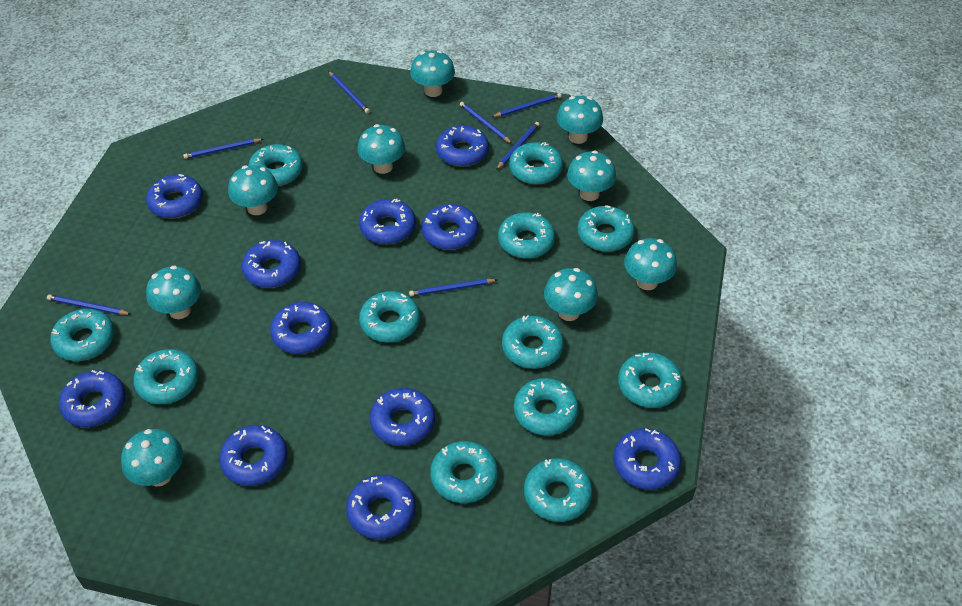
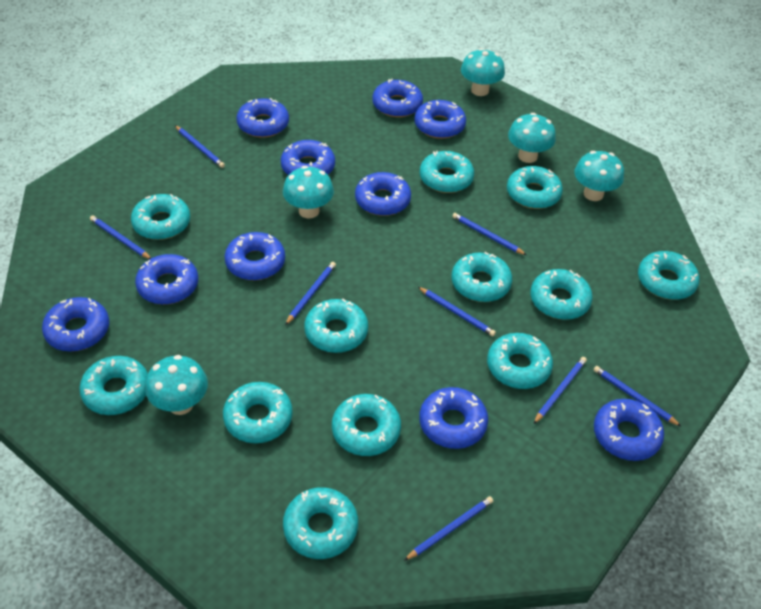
blue donut: [59,370,126,427] [146,174,203,218] [219,425,288,486] [242,240,301,288] [270,302,332,354] [346,475,416,540] [359,199,416,244] [370,388,435,446] [422,204,478,250] [436,125,489,167] [613,428,681,490] = 11 -> [42,297,109,352] [135,254,198,305] [225,232,285,281] [236,98,289,138] [281,140,335,175] [355,172,411,216] [372,79,423,117] [414,100,466,139] [419,387,488,449] [594,399,664,461] = 10
blue pencil: [47,294,131,315] [183,139,263,159] [328,71,370,114] [409,279,497,296] [460,102,512,144] [492,93,561,117] [496,122,540,170] = 7 -> [90,215,151,259] [175,126,225,168] [285,262,336,325] [404,496,493,561] [418,287,496,336] [452,213,526,255] [534,357,587,424] [594,366,681,426] = 8
turquoise mushroom: [121,429,183,486] [146,265,201,319] [228,165,278,215] [357,124,405,174] [410,50,455,97] [544,268,598,321] [557,96,603,144] [567,151,616,201] [624,238,677,290] = 9 -> [145,355,208,415] [283,166,334,219] [461,48,505,96] [508,113,556,163] [574,151,624,201] = 5

